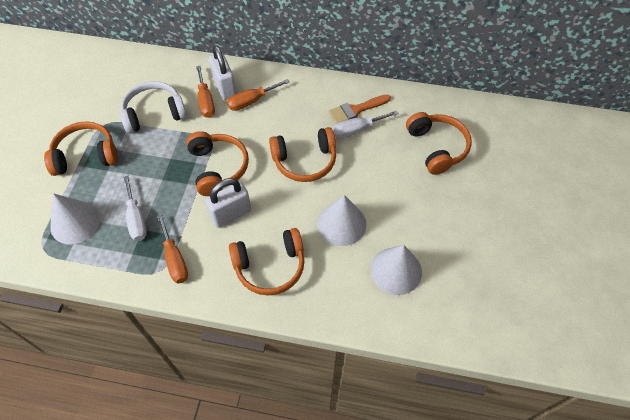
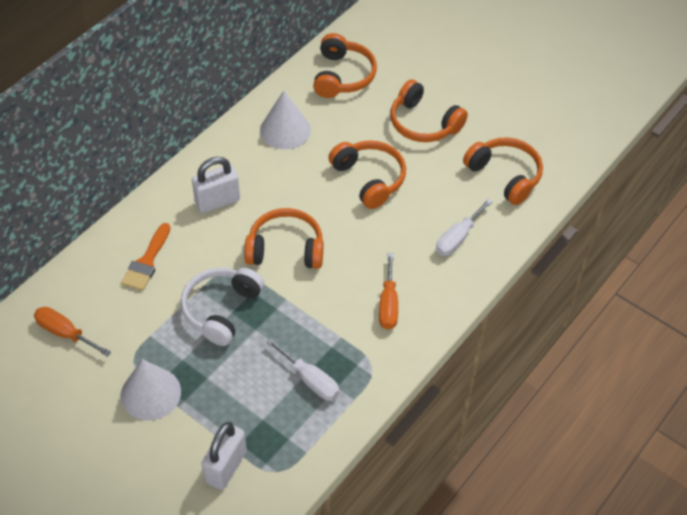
orange screwdriver: [157,214,188,284] [196,66,215,118] [227,79,290,111] = 3 -> [34,307,111,357] [379,253,398,330] = 2
white cone: [50,193,100,244] [317,195,366,246] [370,245,422,295] = 3 -> [121,359,181,420] [260,91,311,149] = 2

